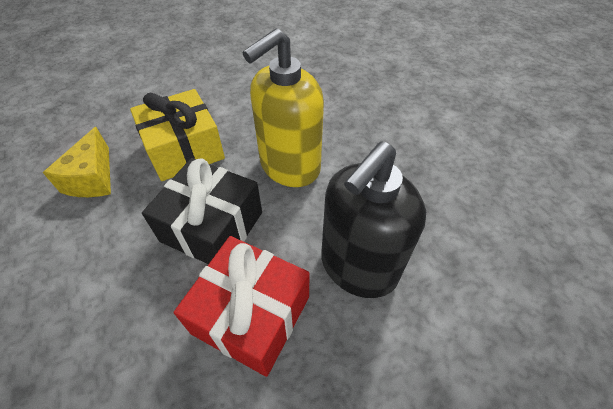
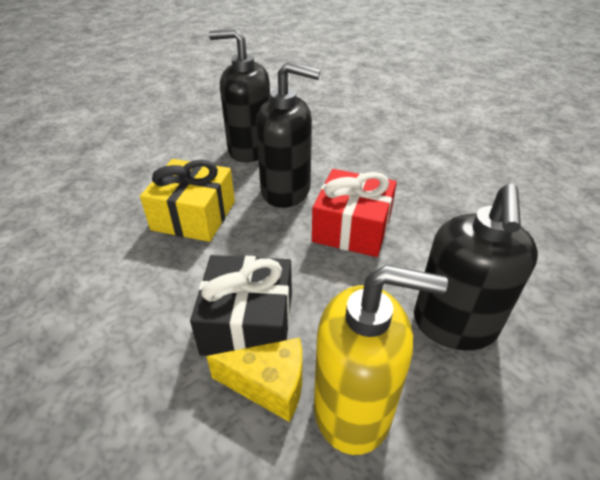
black soap dispenser: [321,141,426,298] = 1 -> [209,28,270,162] [256,62,321,208] [414,184,538,350] = 3

